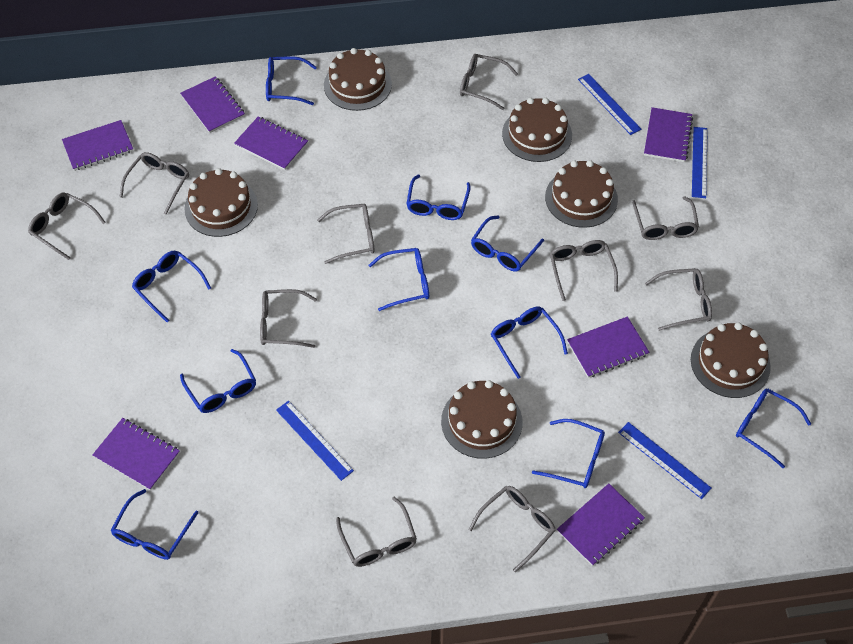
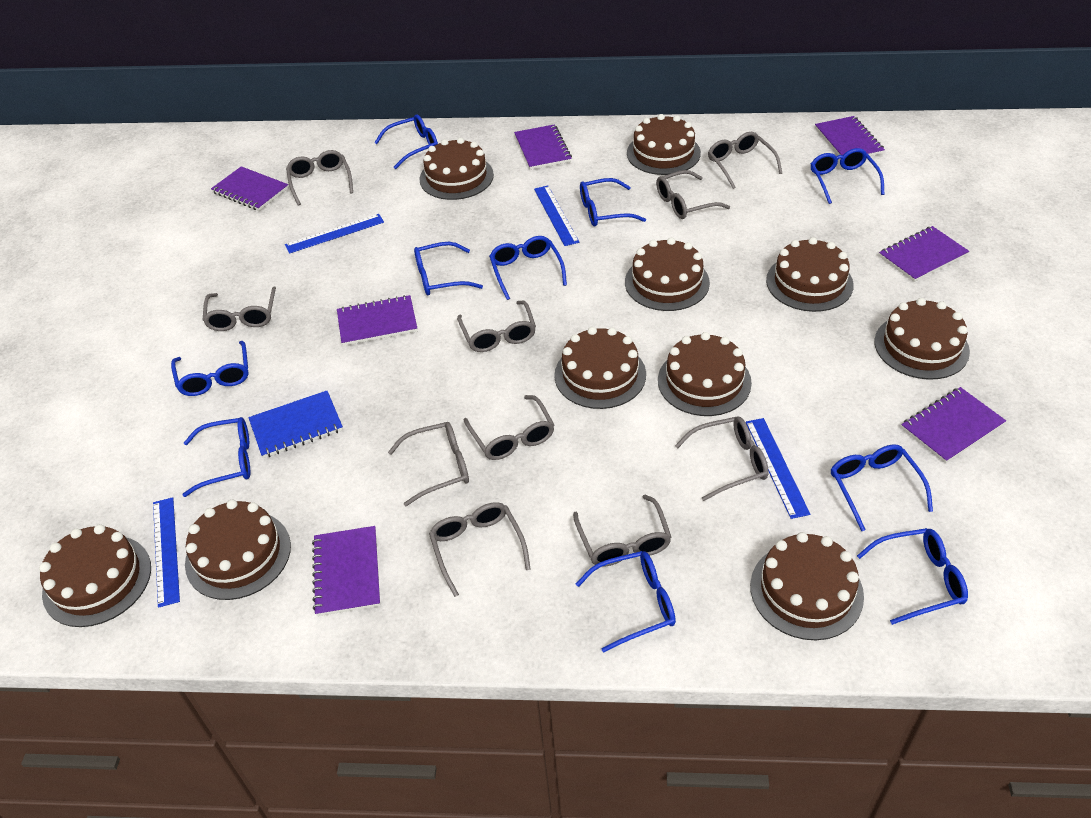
blue notebook: none = 0 -> [249,391,343,458] = 1
brown cake: [184,168,258,237] [324,48,392,111] [441,380,523,459] [502,98,572,162] [545,160,618,228] [691,322,771,398] = 6 -> [39,524,151,627] [185,500,291,600] [419,138,494,200] [554,327,646,409] [625,237,710,311] [627,114,701,175] [658,332,752,416] [750,532,864,640] [766,237,854,312] [874,298,970,380] = 10

